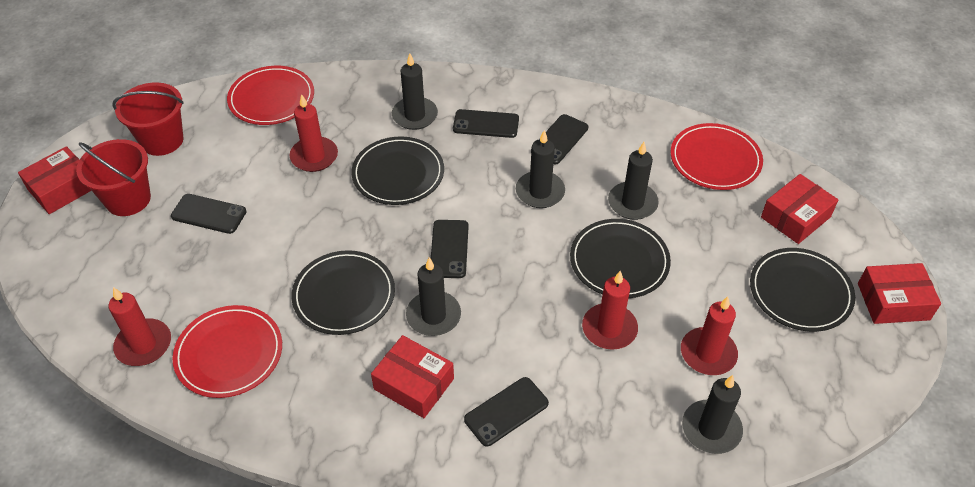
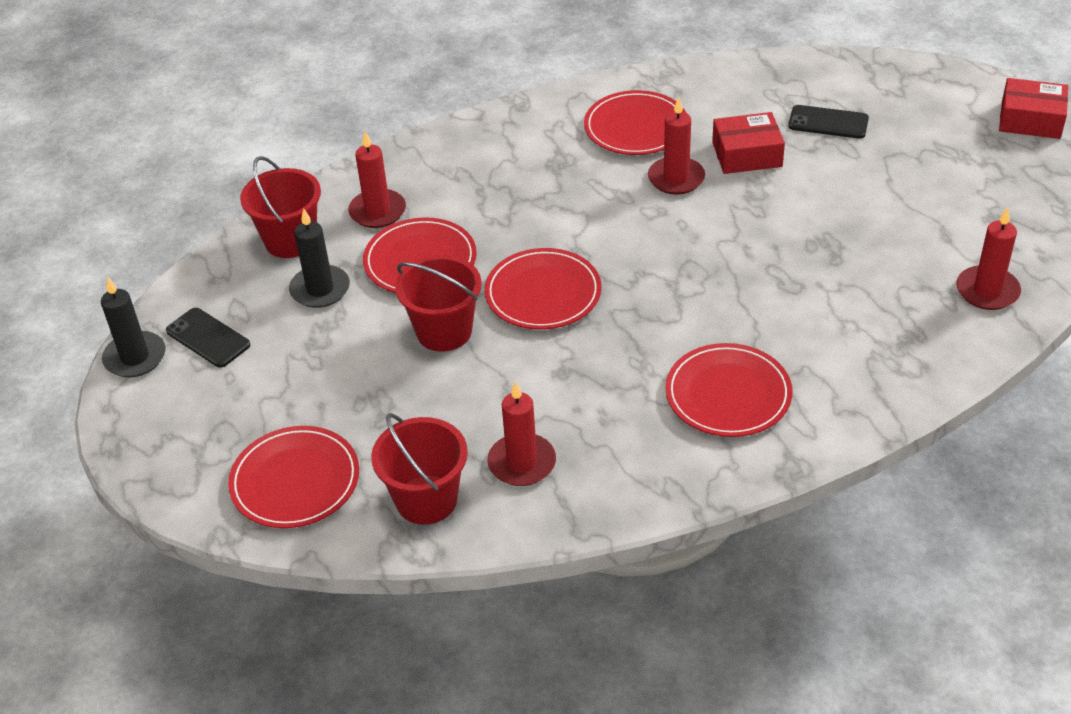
black candle: [392,53,438,130] [406,257,461,336] [516,130,565,208] [608,142,659,220] [682,375,743,454] = 5 -> [101,277,166,378] [289,208,350,308] = 2
black phone: [171,194,247,234] [431,220,469,278] [453,109,519,138] [464,377,549,446] [531,114,588,164] = 5 -> [166,308,250,368] [788,105,869,139] = 2
black plate: [291,250,395,335] [351,136,444,205] [570,219,671,298] [750,248,855,332] = 4 -> none = 0
red box: [18,146,92,214] [371,335,454,418] [761,174,838,244] [858,263,941,324] = 4 -> [712,112,785,174] [999,78,1068,139] = 2
red bucket: [76,139,151,216] [112,82,184,156] = 2 -> [240,156,321,258] [371,413,468,525] [395,255,481,352] = 3
red plate: [172,305,282,398] [227,66,314,125] [671,123,763,190] = 3 -> [228,426,359,528] [363,217,477,293] [484,248,602,330] [584,90,686,155] [665,343,792,437] = 5

